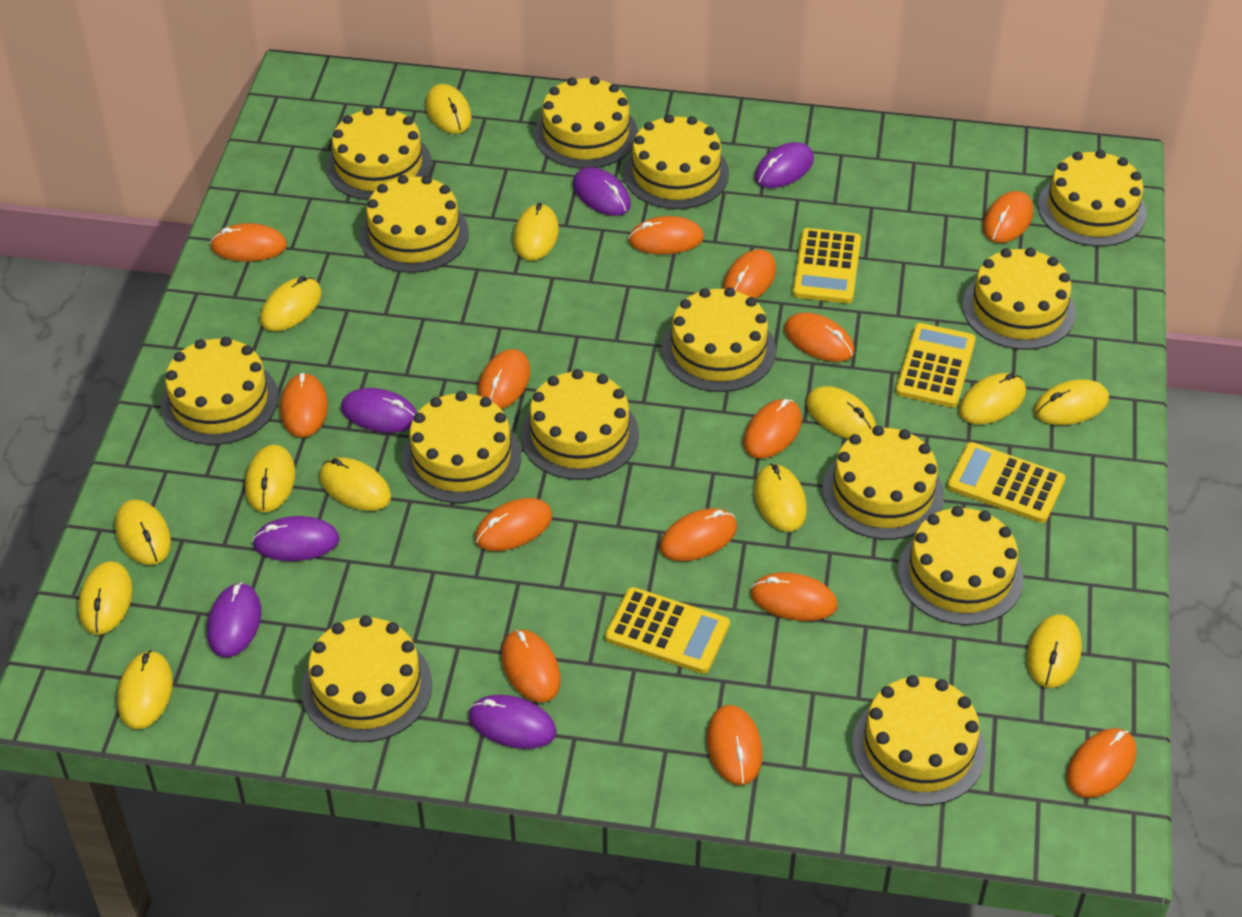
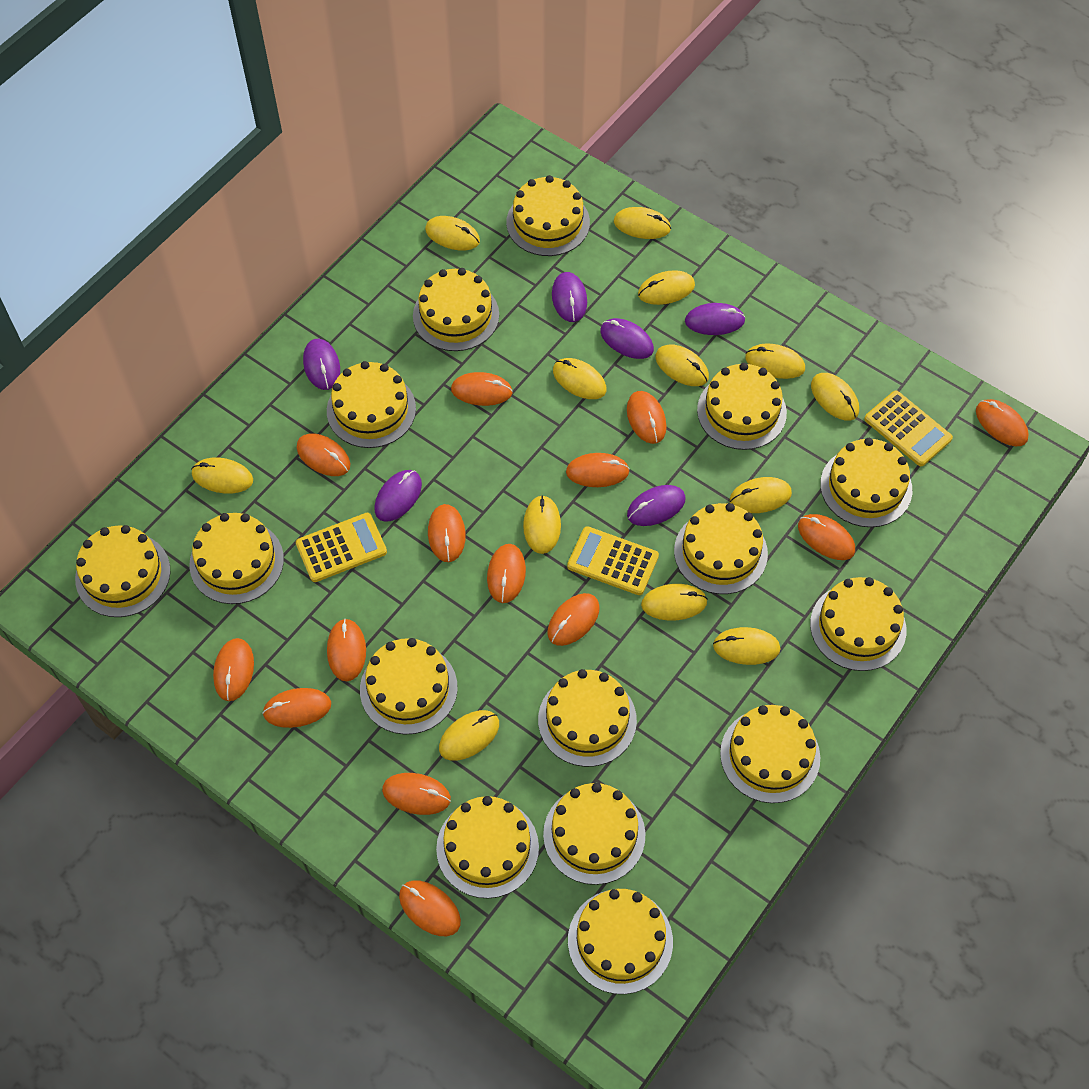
yellow cake: [161,337,279,445] [301,615,432,742] [326,107,432,200] [360,175,469,273] [402,391,521,503] [521,369,639,480] [534,76,638,169] [623,114,729,209] [662,287,776,392] [822,426,944,540] [852,675,986,806] [898,506,1024,625] [963,247,1076,350] [1038,150,1147,247] = 14 -> [75,525,170,617] [189,513,284,604] [327,361,416,448] [360,638,458,734] [413,268,499,351] [436,796,539,898] [506,175,590,256] [538,669,637,767] [543,783,645,885] [568,889,673,994] [674,503,768,594] [697,363,787,450] [720,705,820,803] [810,577,906,671] [820,438,912,527] = 15
yellow calculator: [605,587,730,674] [793,228,861,303] [896,323,976,407] [947,442,1065,523] = 4 -> [296,513,387,582] [567,526,659,595] [864,391,953,466] = 3

